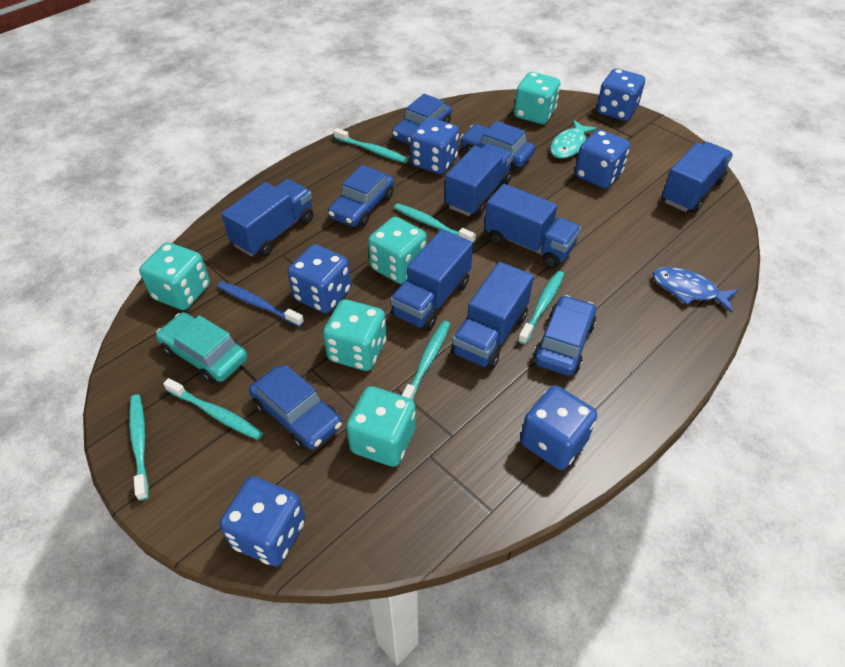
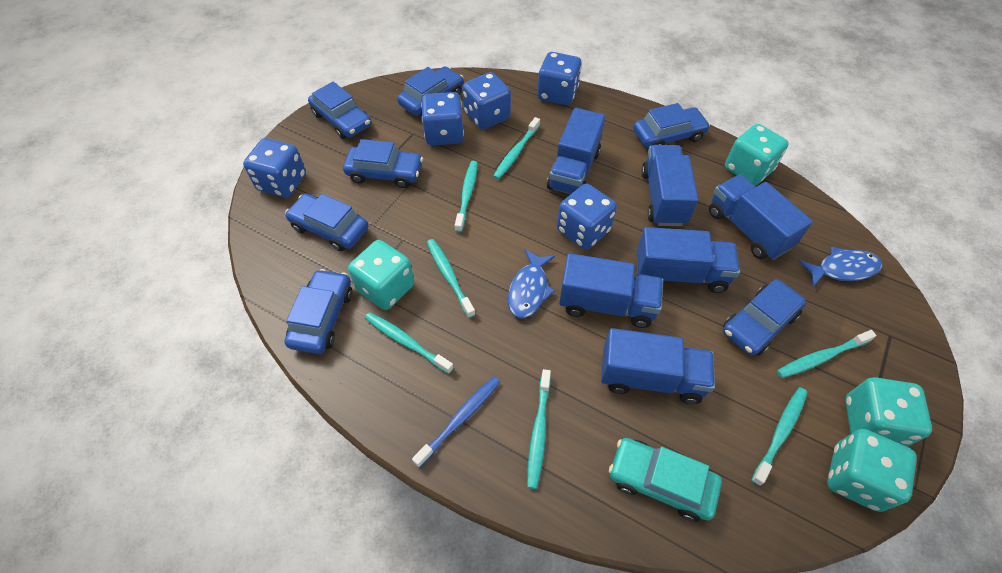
blue car: [249,365,342,450] [328,165,394,227] [392,94,452,145] [460,121,535,170] [533,295,596,376] = 5 -> [284,269,352,354] [285,193,368,251] [308,82,371,139] [343,139,423,188] [397,66,464,116] [633,103,710,148] [723,279,806,356] = 7
blue dice: [220,477,305,566] [287,244,351,313] [410,118,459,174] [520,385,597,470] [575,130,630,188] [596,69,645,121] = 6 -> [243,138,306,198] [421,92,464,145] [462,72,511,130] [537,52,582,105] [557,184,617,250] = 5
blue fish: [653,267,738,313] = 1 -> [508,249,555,318] [798,247,882,287] = 2
turquoise dice: [139,242,210,310] [323,299,387,371] [346,386,416,467] [368,217,427,284] [514,72,560,124] = 5 -> [348,240,414,310] [725,124,789,185] [827,429,917,512] [845,377,932,447] = 4
turquoise fish: [550,120,597,159] = 1 -> none = 0
turquoise toothbrush: [129,394,149,501] [163,378,263,440] [334,128,409,163] [394,203,476,243] [402,321,450,400] [518,271,564,345] = 6 -> [365,312,454,374] [427,239,476,318] [455,161,478,233] [493,117,540,180] [527,369,551,489] [751,387,808,486] [777,330,877,378] = 7

